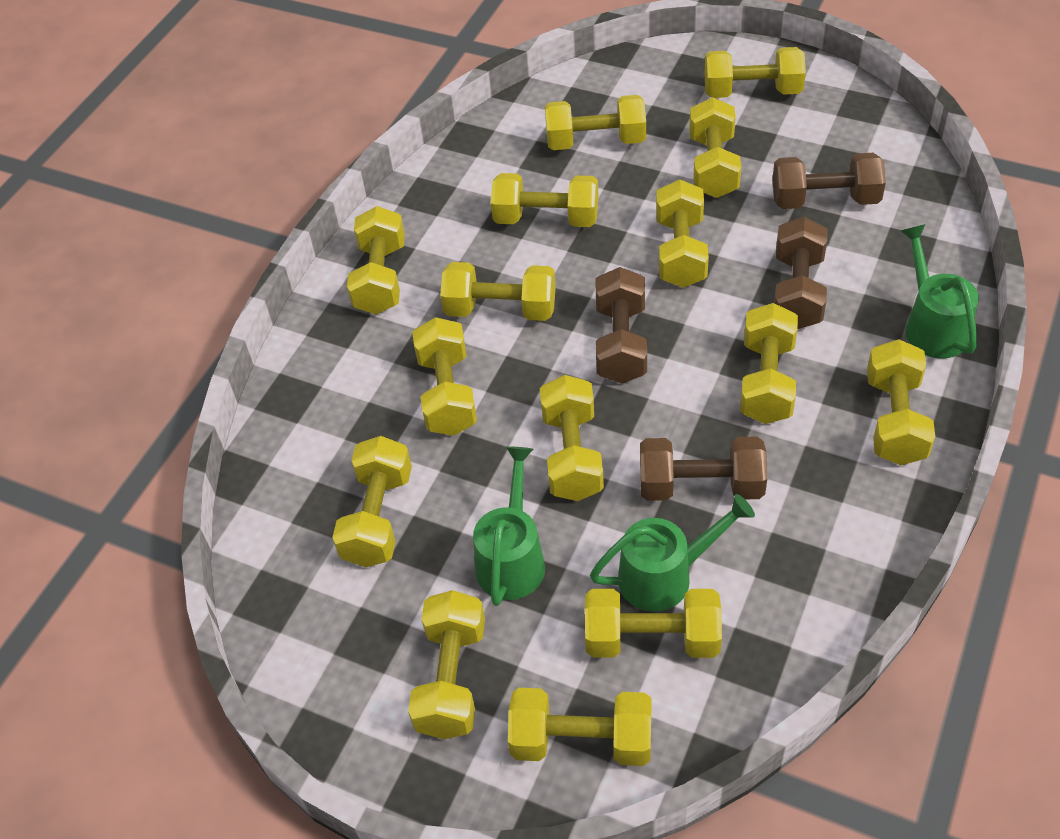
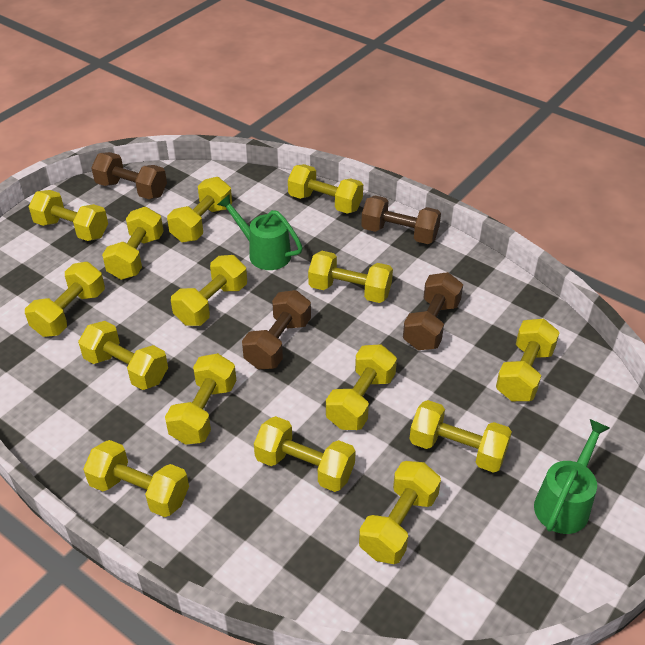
green watering can: [473,446,545,606] [590,494,755,612] [901,224,979,358] = 3 -> [217,194,303,270] [534,419,610,534] = 2

